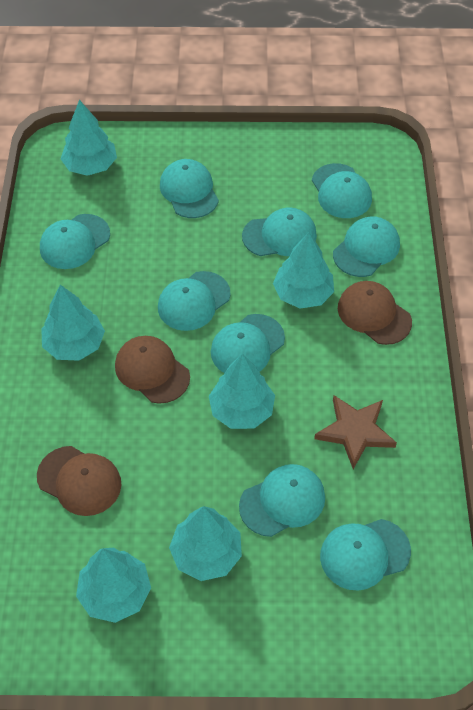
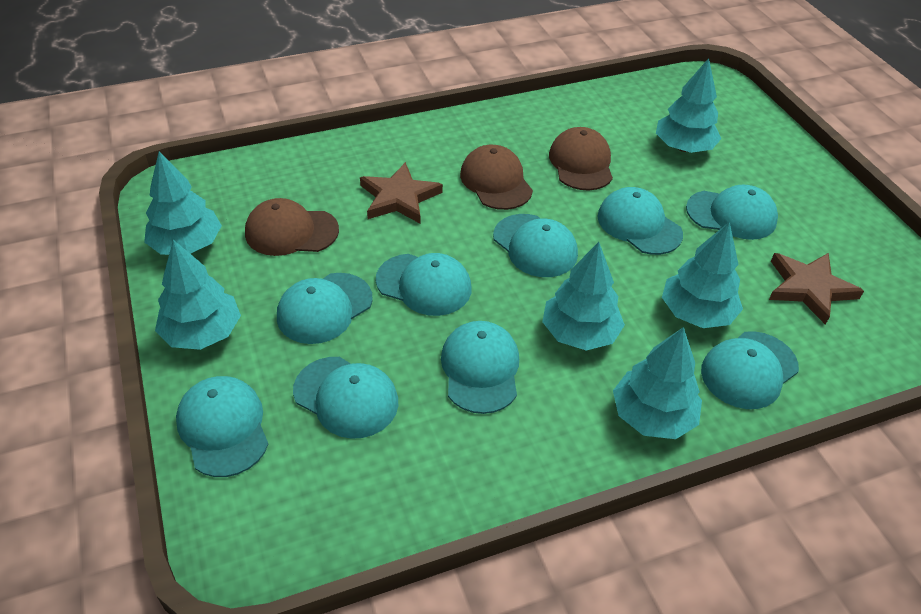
brown star: [314,395,397,469] = 1 -> [360,162,443,223] [769,253,864,325] = 2

